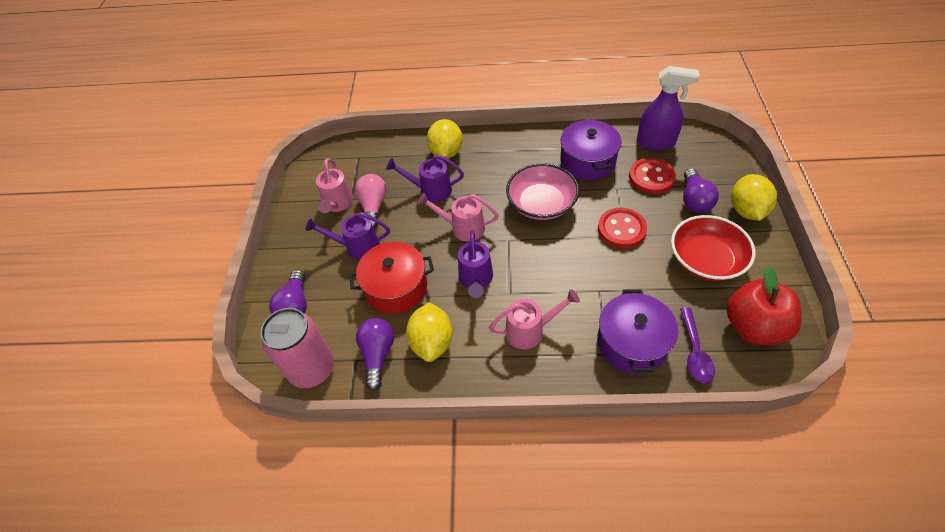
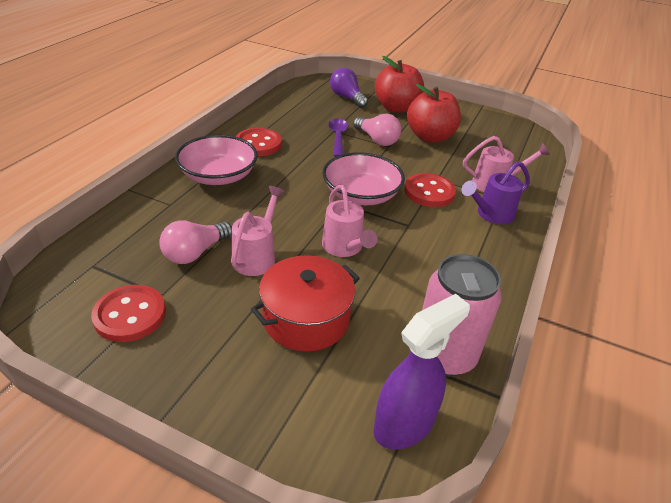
pink bowl: [506,163,579,220] = 1 -> [175,135,258,185] [322,152,405,205] = 2
pink light bulb: [355,174,387,229] = 1 -> [159,220,232,264] [353,114,401,146] = 2
purple light bulb: [269,270,307,314] [356,318,394,391] [683,168,719,213] = 3 -> [330,68,368,108] = 1
purple pot: [560,119,622,180] [597,289,678,374] = 2 -> none = 0
purple watering can: [306,212,390,260] [386,155,464,202] [458,230,493,298] = 3 -> [461,161,530,224] = 1
red apple: [727,266,801,345] = 1 -> [375,56,424,113] [407,84,461,143] = 2
red bowl: [671,215,755,281] = 1 -> none = 0
red button: [598,208,647,248] [629,158,676,194] = 2 -> [91,285,166,342] [236,128,282,156] [404,173,456,207] = 3
yellow lemon: [406,302,453,362] [427,119,463,159] [731,174,777,221] = 3 -> none = 0

